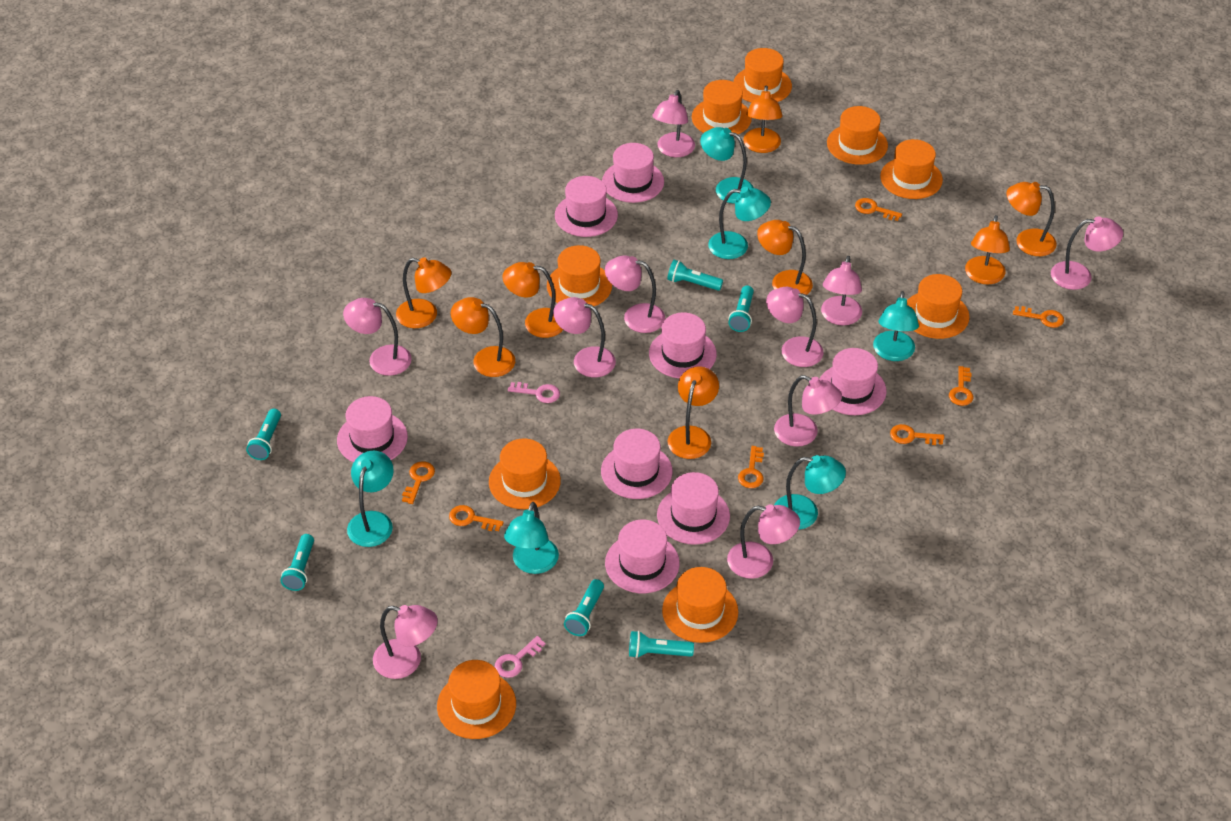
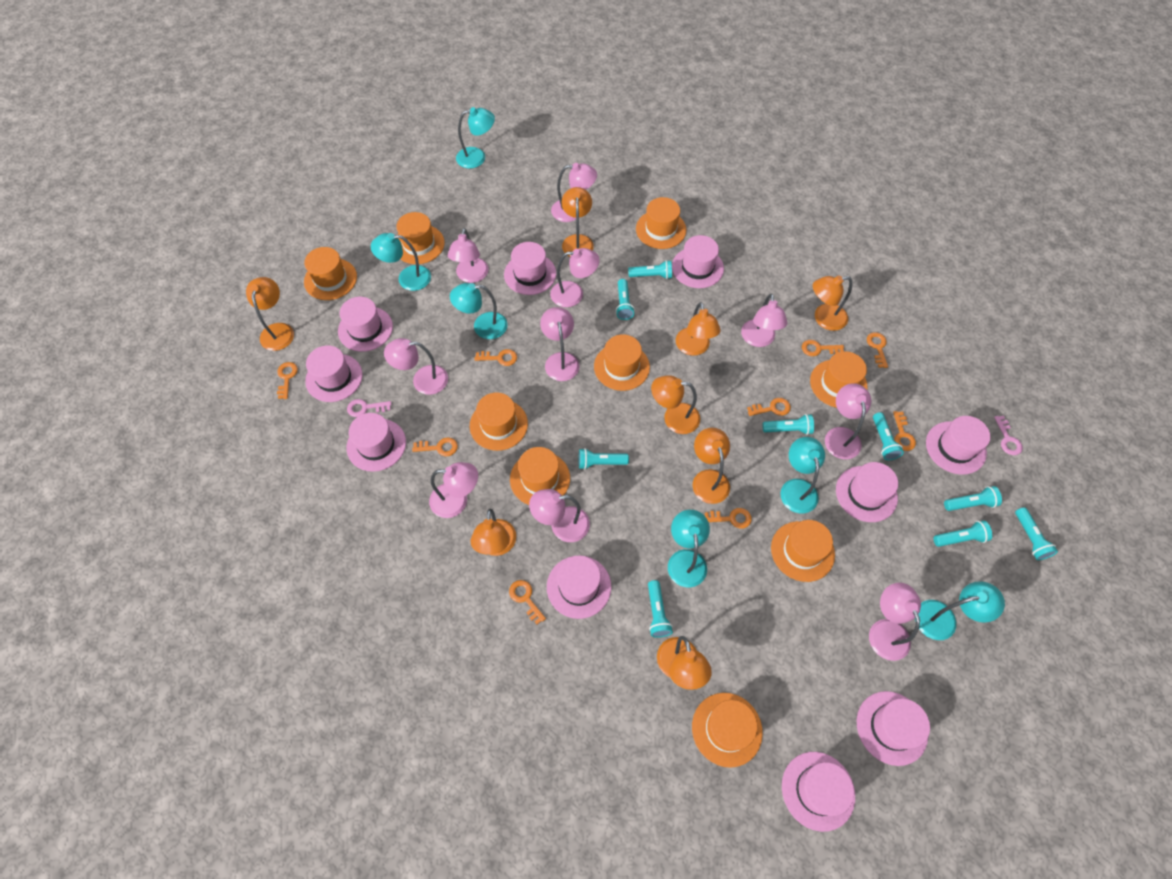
orange key: [402,461,435,504] [449,505,504,531] [738,446,764,488] [855,198,902,221] [890,424,944,445] [949,366,973,406] [1013,306,1064,328] = 7 -> [277,362,298,399] [412,437,458,456] [475,349,517,366] [509,580,546,624] [705,508,752,529] [747,398,791,416] [802,340,844,356] [867,332,888,368] [893,411,916,451] = 9
pink hat: [337,396,408,462] [555,176,618,237] [601,429,672,499] [602,143,664,203] [605,519,680,593] [649,312,717,379] [657,472,730,545] [819,348,886,415] = 8 -> [305,346,362,402] [338,297,393,352] [347,413,406,472] [504,242,556,295] [547,555,611,619] [672,235,724,288] [782,752,855,832] [836,462,898,522] [857,691,930,766] [926,416,990,475] = 10
turquoise flashlight: [246,409,281,460] [280,534,314,591] [564,579,604,636] [629,631,694,658] [667,260,723,291] [728,286,754,332] = 6 -> [578,448,629,469] [616,279,635,320] [628,260,672,279] [648,580,673,638] [762,414,814,435] [873,412,904,460] [933,520,992,547] [944,486,1002,511] [1015,507,1058,560] = 9

